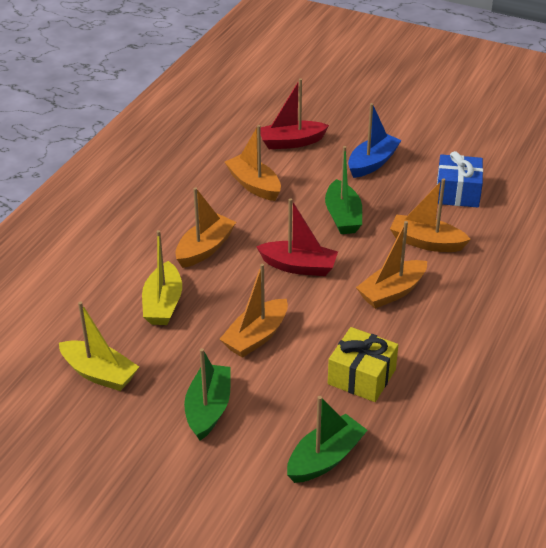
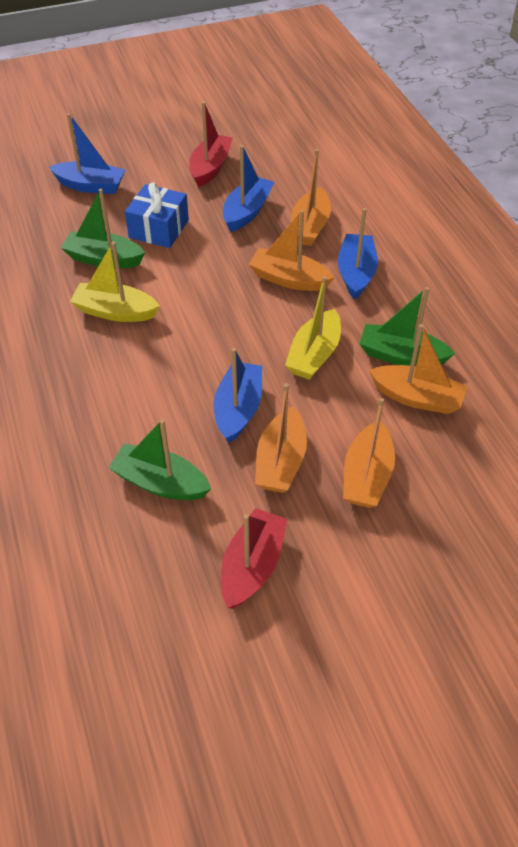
blue boat: [348,103,402,178] = 1 -> [49,113,125,194] [213,348,262,443] [223,145,274,232] [338,208,378,299] = 4
yellow gift: [328,327,398,402] = 1 -> none = 0

